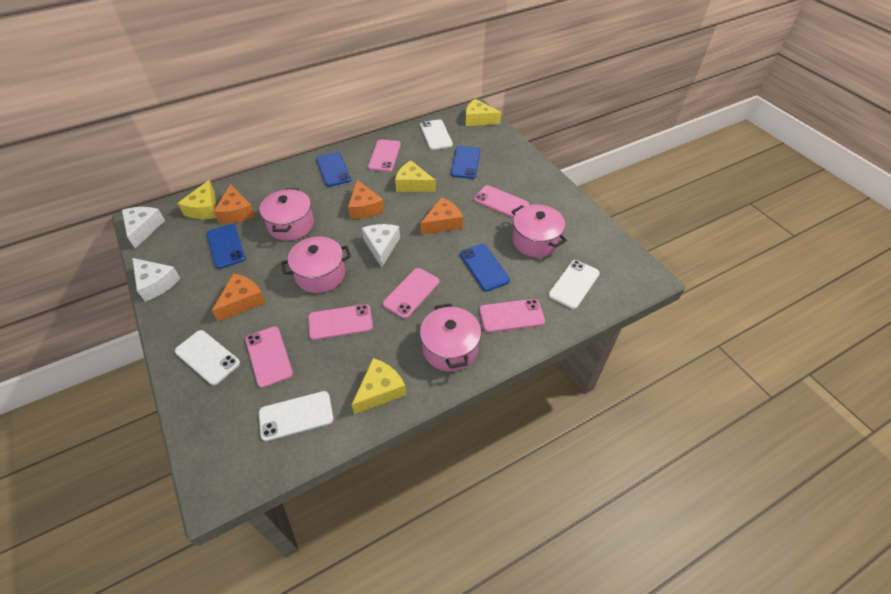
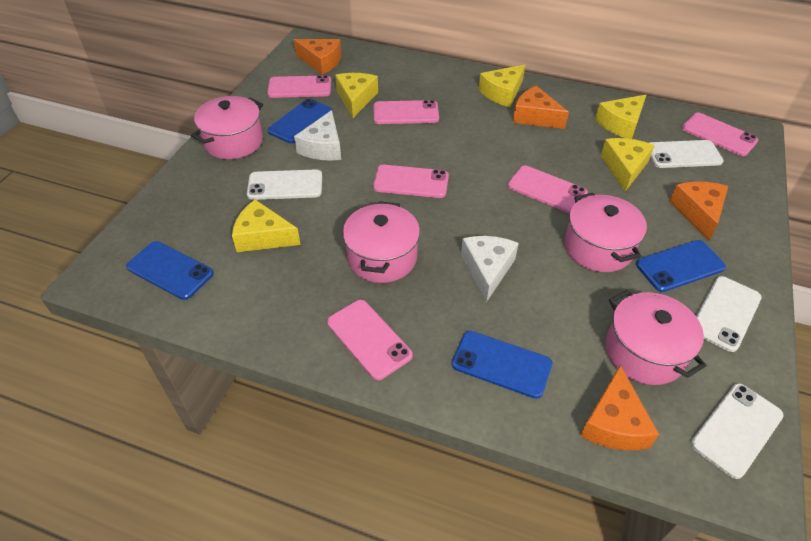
white cheese: [122,207,165,248] [132,258,180,302] [362,224,400,268] = 3 -> [294,110,341,161] [461,236,519,302] = 2
yellow cheese: [177,180,216,219] [352,358,406,414] [395,161,436,192] [465,99,501,126] = 4 -> [232,199,301,252] [335,73,378,118] [478,65,525,107] [595,95,646,139] [601,138,655,192] = 5

